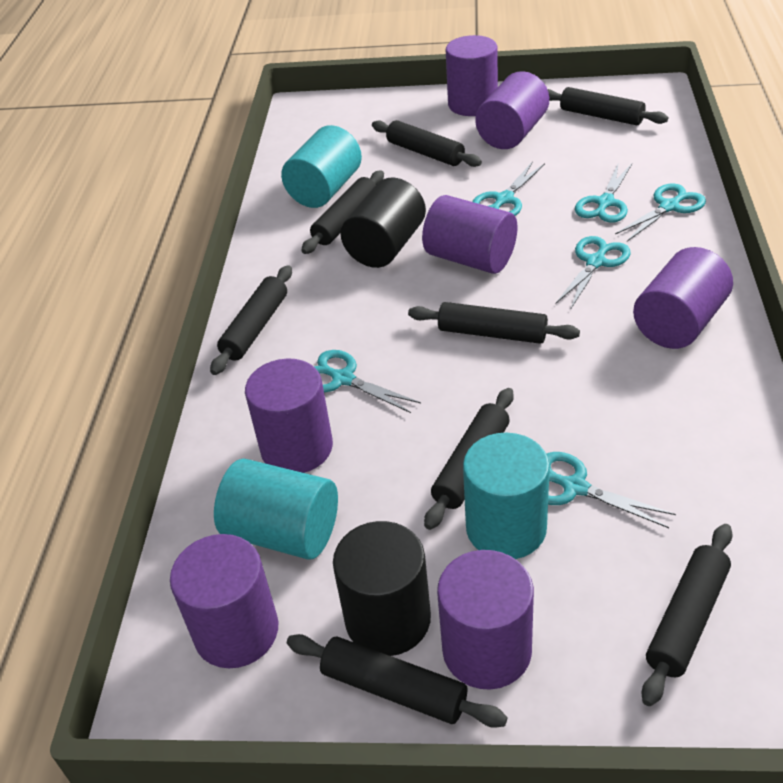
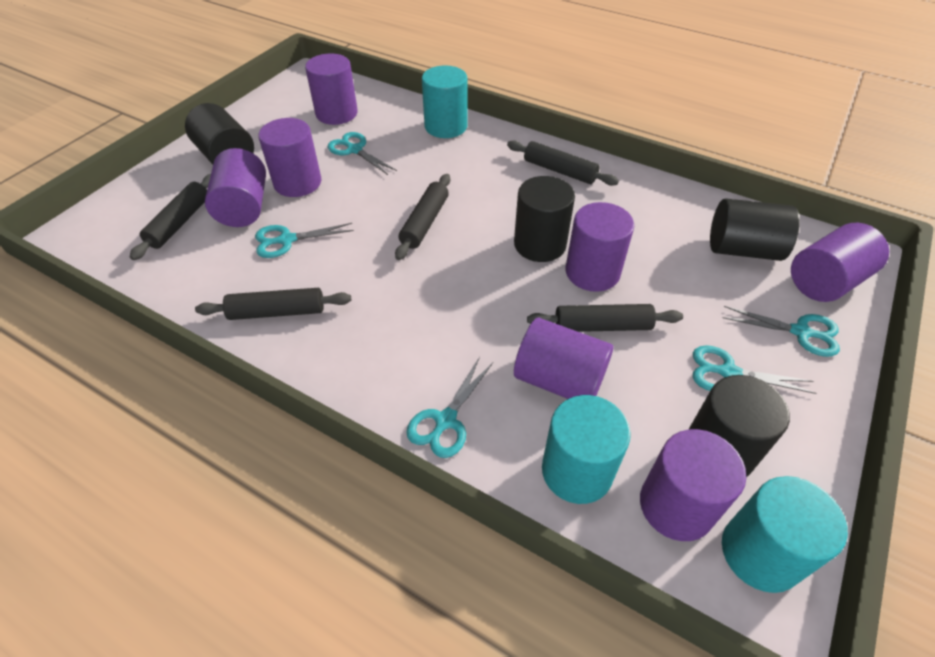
black cylinder: [333,521,431,656] [340,178,426,268] = 2 -> [185,103,254,164] [514,176,575,262] [688,375,790,477] [710,199,800,261] = 4
black rolling pin: [210,265,292,375] [287,634,507,728] [301,170,384,254] [372,120,482,167] [408,302,580,344] [424,388,514,530] [547,87,668,125] [642,524,733,706] = 8 -> [129,174,211,260] [195,288,351,320] [395,174,450,260] [507,140,619,186] [527,304,683,332] = 5
turquoise scissors: [314,350,421,413] [472,161,545,216] [546,452,676,528] [556,236,631,308] [575,162,632,223] [615,183,706,241] = 6 -> [255,223,354,258] [328,132,397,175] [406,357,493,458] [693,345,816,394] [723,306,840,357] = 5

